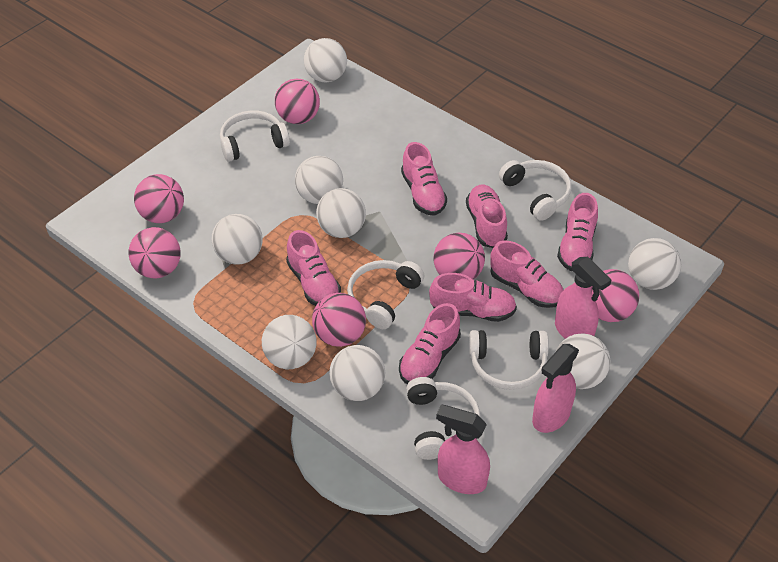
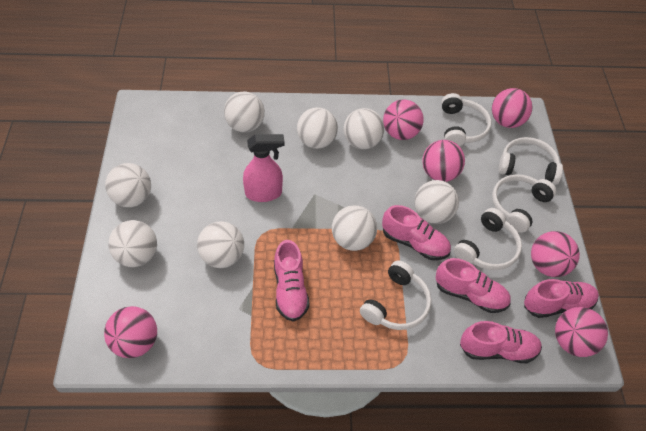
pink shoe: [286,230,341,306] [399,303,461,384] [401,142,447,216] [429,273,517,322] [466,184,508,248] [490,240,563,308] [557,193,598,271] = 7 -> [274,240,310,322] [382,205,451,260] [436,258,511,313] [460,321,542,363] [524,279,599,318] = 5
pink spray bottle: [436,405,490,494] [532,344,579,433] [555,257,611,339] = 3 -> [243,134,284,202] = 1

